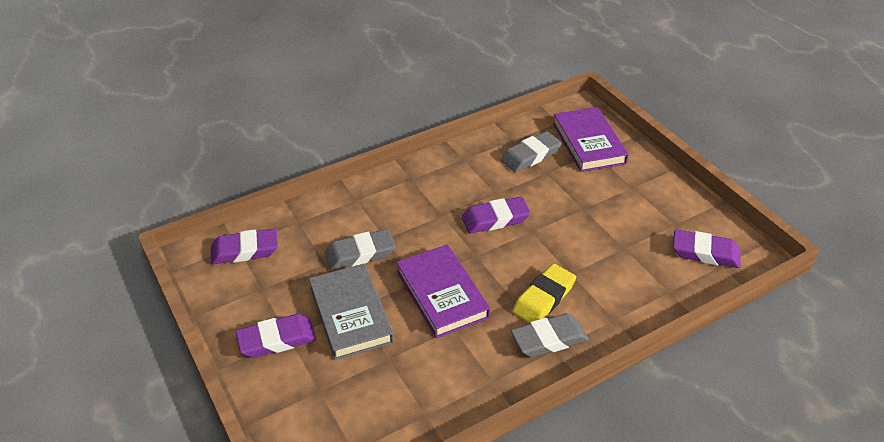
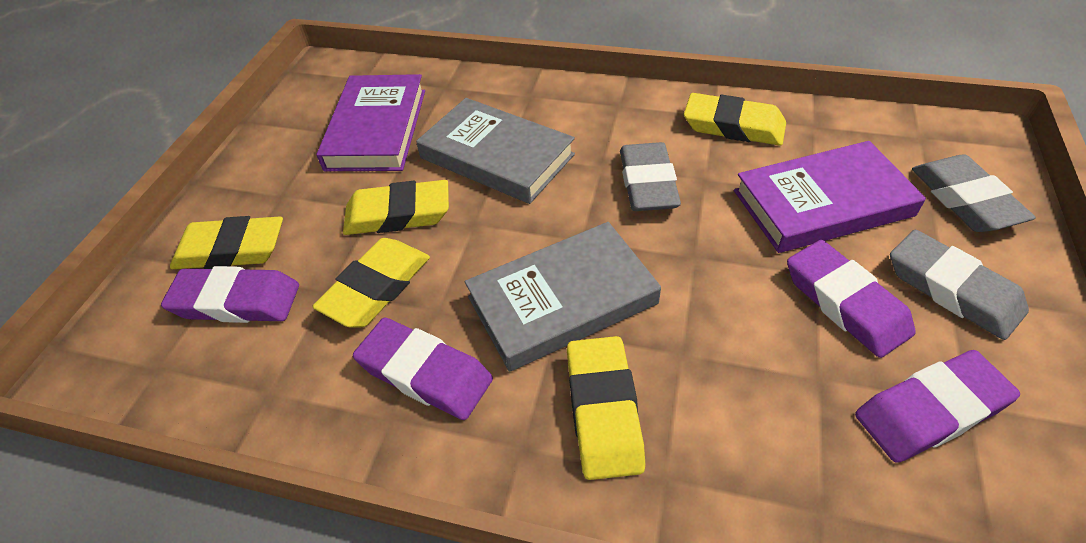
grey book: [309,264,394,360] = 1 -> [416,98,575,204] [465,222,661,372] = 2
yellow eraser: [512,264,576,324] = 1 -> [170,216,283,269] [313,238,430,327] [343,180,449,235] [567,336,645,480] [684,93,786,146] = 5

